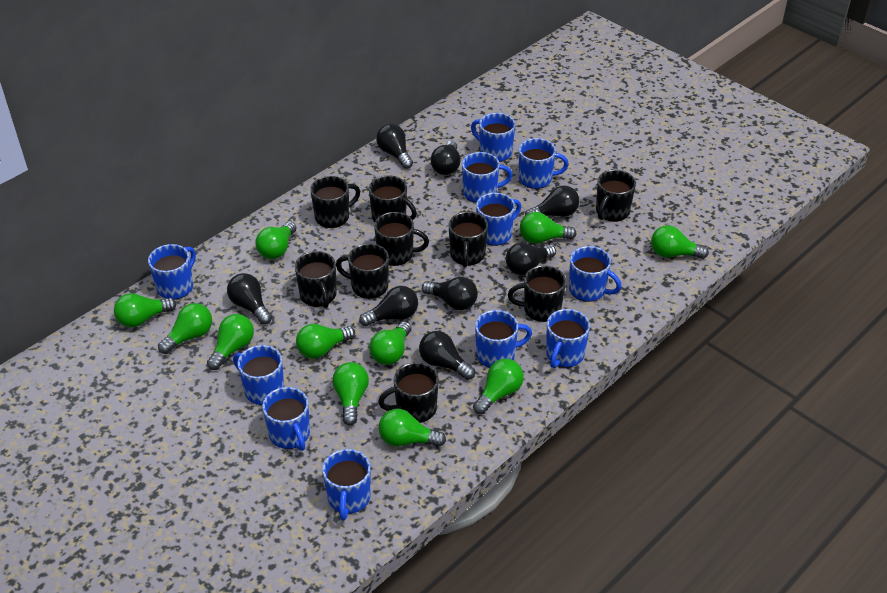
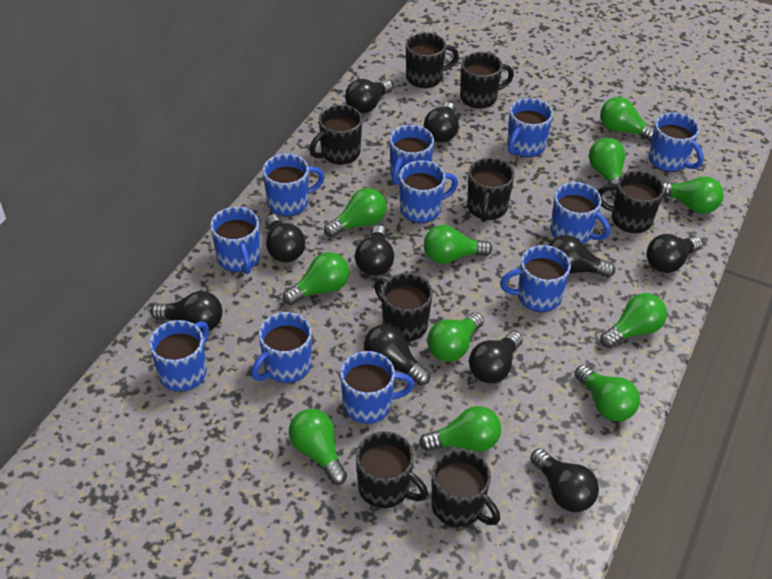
black light bulb: [227,273,272,325] [359,286,418,326] [376,124,413,169] [419,331,475,380] [422,277,478,310] [430,141,460,175] [506,243,556,275] [525,186,579,217] = 8 -> [151,291,222,332] [265,214,305,262] [345,79,393,113] [355,225,394,276] [364,324,430,386] [424,102,459,143] [469,331,523,383] [530,448,599,512] [548,235,615,278] [646,234,702,273] = 10
black mug: [295,251,337,308] [310,176,360,228] [336,243,389,299] [369,175,417,222] [374,212,429,266] [378,362,439,423] [449,212,488,267] [508,265,566,322] [596,170,636,222] = 9 -> [310,105,362,165] [356,431,428,508] [374,273,433,342] [406,32,459,88] [431,449,500,527] [460,52,514,109] [467,157,514,222] [598,170,664,233] = 8

